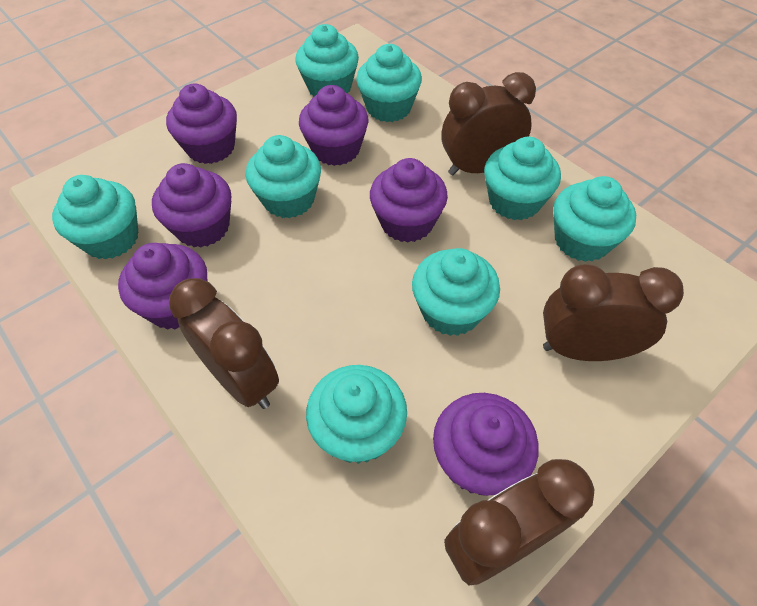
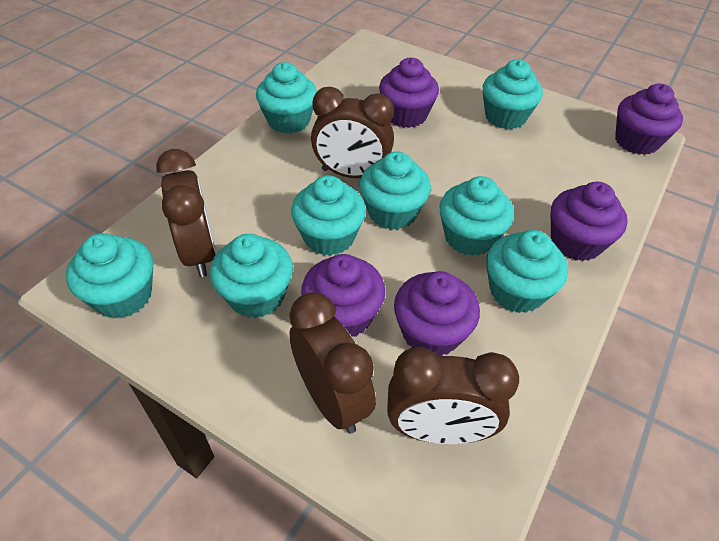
purple cupcake: [118,243,208,330] [152,163,231,248] [166,84,237,164] [299,85,369,166] [370,158,448,243] [433,393,539,496] = 6 -> [301,254,385,337] [379,58,439,128] [394,271,480,356] [551,182,628,261] [615,84,683,155] = 5

